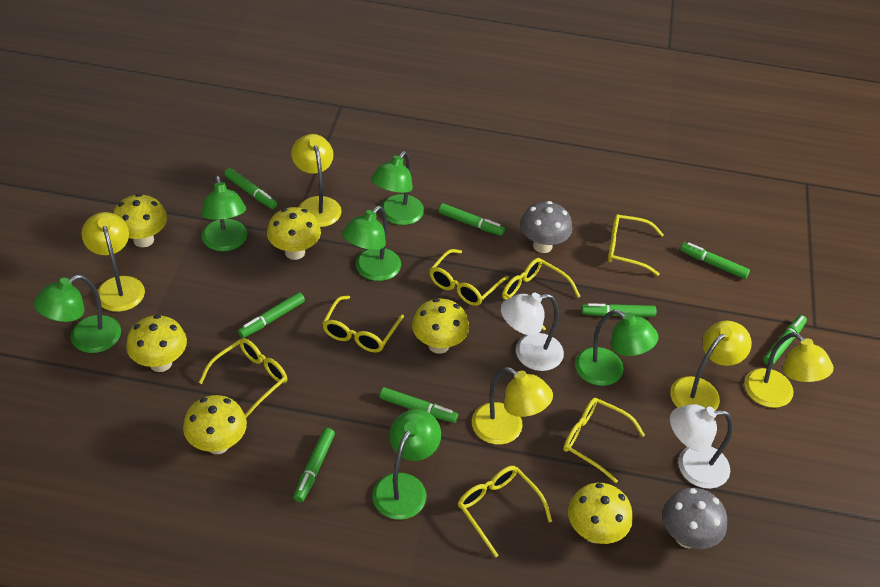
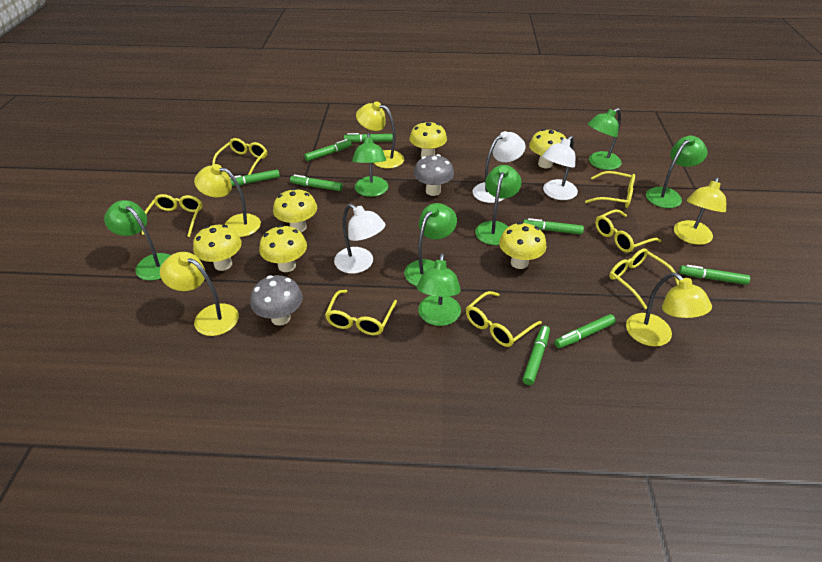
green lamp: [34,275,121,353] [201,176,247,251] [342,206,401,281] [371,151,424,225] [372,409,441,520] [575,310,659,386] = 6 -> [104,200,171,281] [352,133,388,197] [404,203,457,286] [417,253,461,326] [475,165,522,245] [588,108,622,170] [646,135,707,208] = 7
white lamp: [501,292,564,371] [670,404,733,489] = 2 -> [334,204,386,274] [473,131,526,203] [542,136,578,200] = 3

